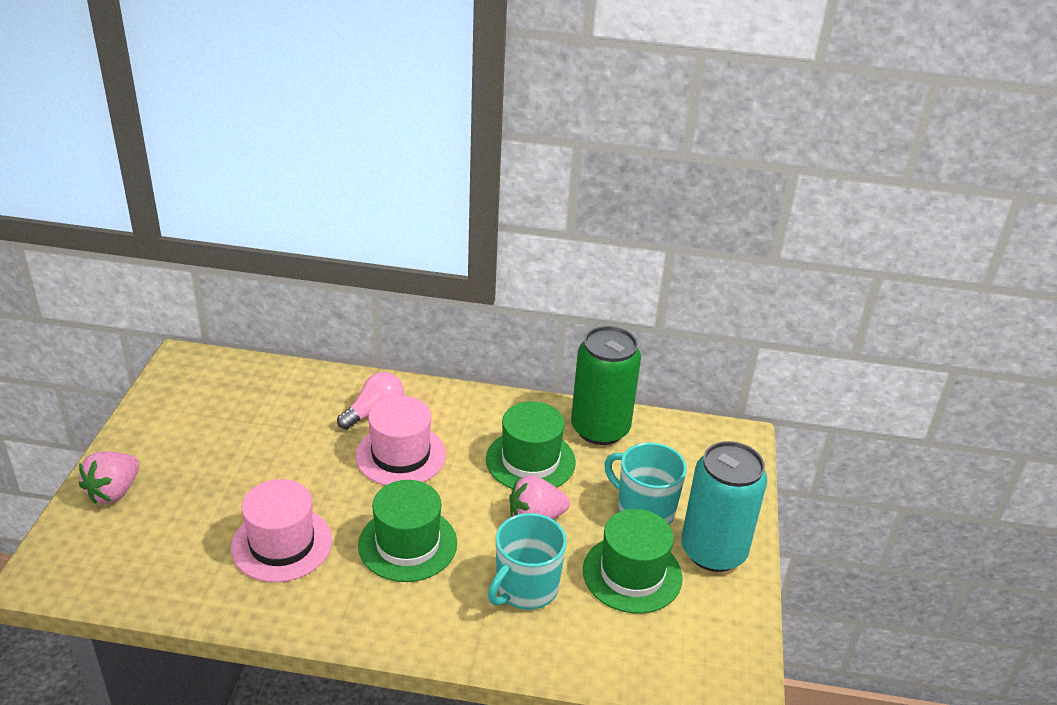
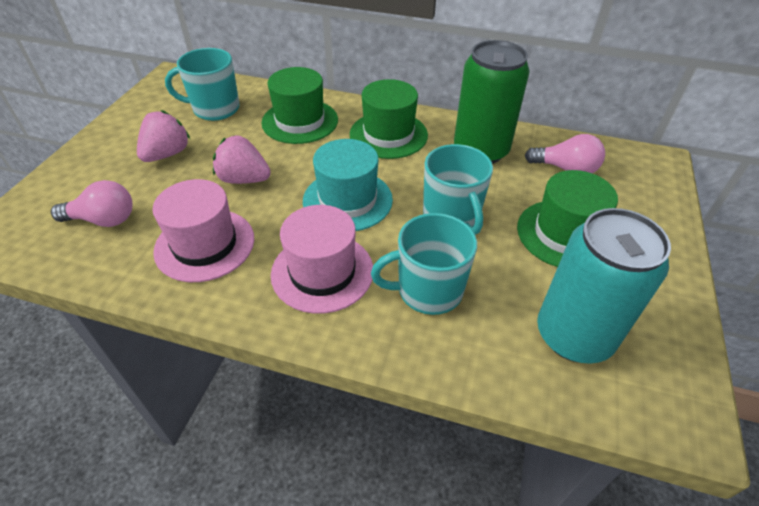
pink light bulb: [337,372,404,430] = 1 -> [51,180,133,227] [525,134,605,173] = 2
turquoise hat: none = 0 -> [303,139,393,231] = 1
turquoise mug: [488,513,567,610] [604,442,687,525] = 2 -> [165,48,239,121] [371,213,477,315] [423,144,493,235] = 3

